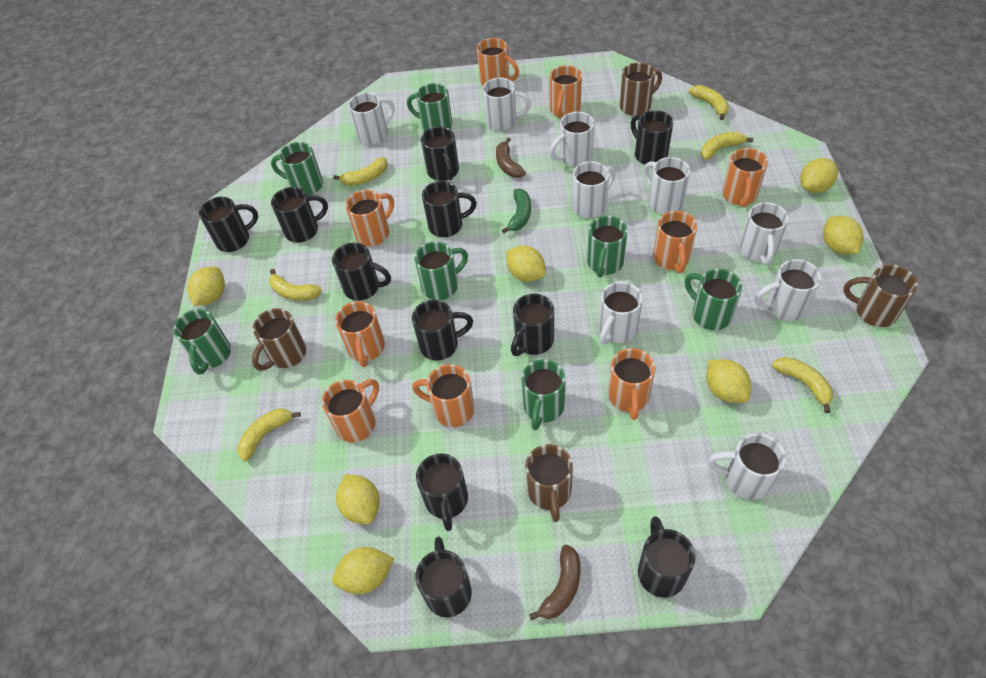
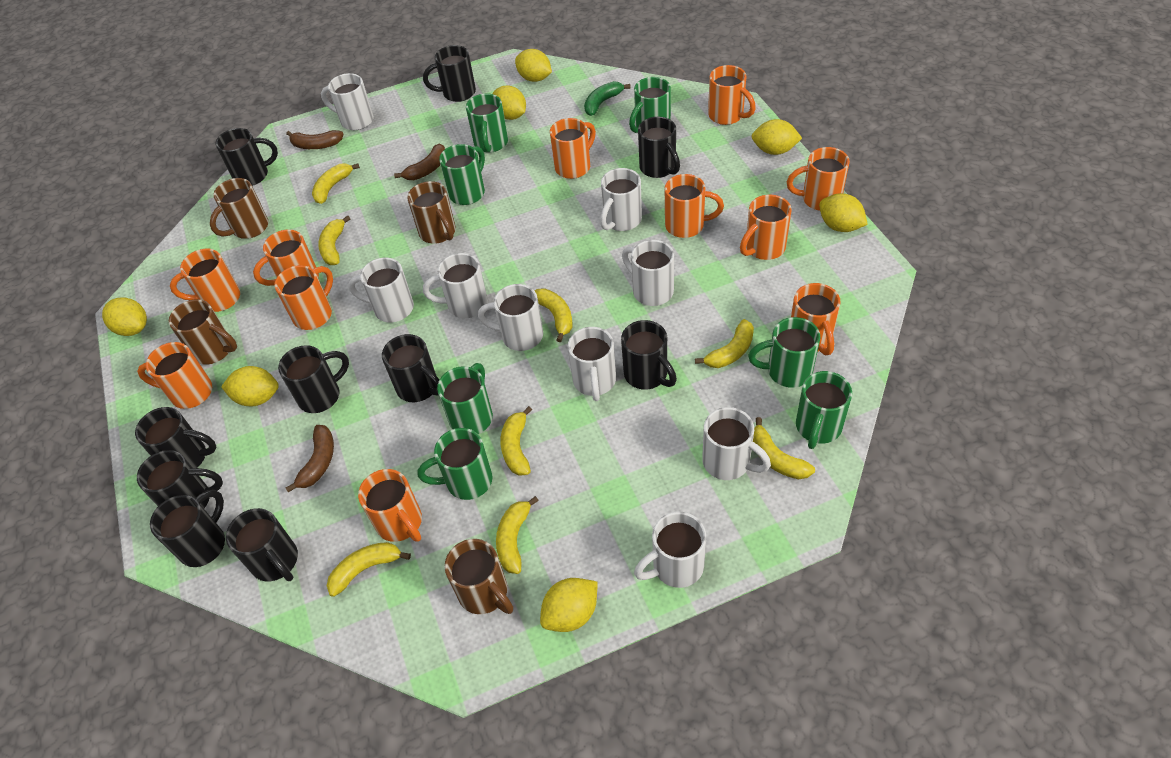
black mug: [199,197,258,252] [271,187,328,243] [332,242,391,301] [412,300,473,360] [415,537,472,617] [416,453,468,531] [421,126,459,181] [422,181,477,237] [511,294,554,356] [631,110,673,164] [638,516,696,598] = 11 -> [135,407,216,468] [137,450,223,508] [150,490,225,567] [216,128,278,186] [226,508,298,581] [278,345,349,413] [382,334,439,402] [423,45,476,102] [621,320,677,390] [638,117,680,178] = 10
brown banana: [496,138,526,178] [529,545,581,621] = 2 -> [286,130,344,149] [286,425,334,493] [394,144,445,180] = 3
orange mug: [322,379,379,442] [335,301,385,367] [345,190,394,246] [412,364,475,427] [477,38,519,85] [549,65,582,118] [608,348,655,420] [653,211,697,273] [722,148,768,207] = 9 -> [137,342,212,409] [170,249,240,312] [253,229,319,286] [275,265,333,330] [358,469,422,542] [550,118,596,179] [665,174,724,238] [708,65,756,125] [740,195,792,260] [787,147,850,211] [791,283,841,355] = 11
yellow banana: [237,408,301,462] [269,269,322,301] [333,157,388,186] [689,85,729,120] [701,132,754,160] [772,357,833,413] = 6 -> [312,163,360,204] [318,215,351,265] [327,542,411,597] [496,496,539,574] [500,406,532,476] [535,288,572,342] [695,319,754,368] [753,417,815,479] = 8

